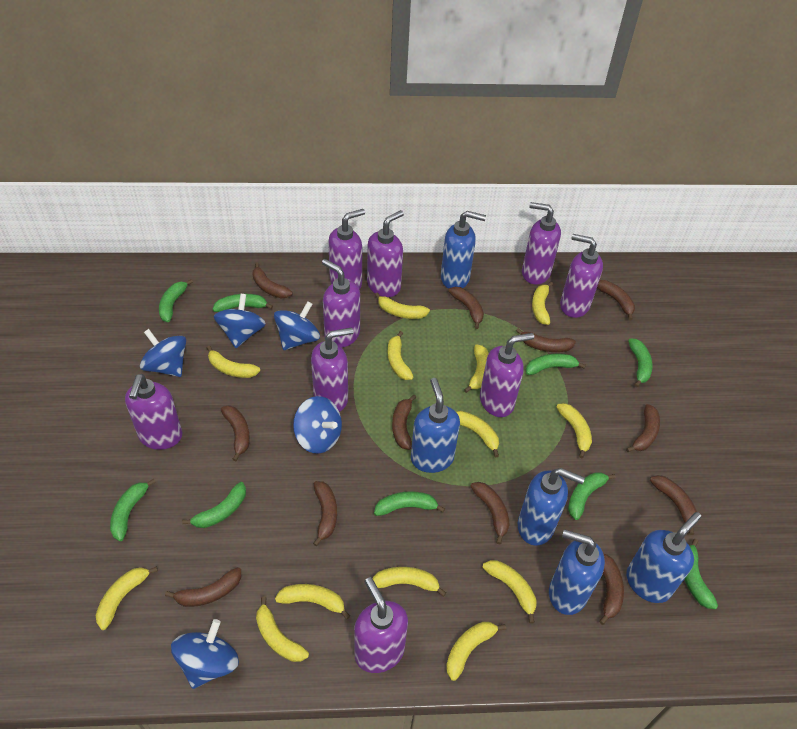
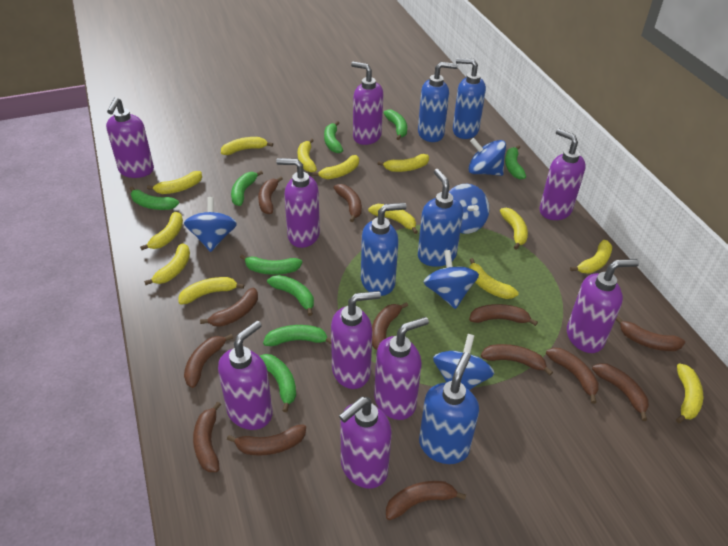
brown banana: [165,567,241,607] [221,405,250,461] [252,263,292,299] [313,481,337,546] [392,395,417,450] [448,287,484,329] [470,482,510,545] [516,328,576,352] [597,280,635,320] [599,554,624,625] [626,404,660,452] [650,475,697,535] = 12 -> [184,334,233,388] [193,402,221,472] [200,288,258,327] [227,424,306,456] [258,176,283,214] [334,184,362,222] [372,302,408,350] [386,481,466,520] [469,304,538,326] [481,344,553,375] [546,348,599,404] [592,363,649,421] [616,316,685,351] = 13

